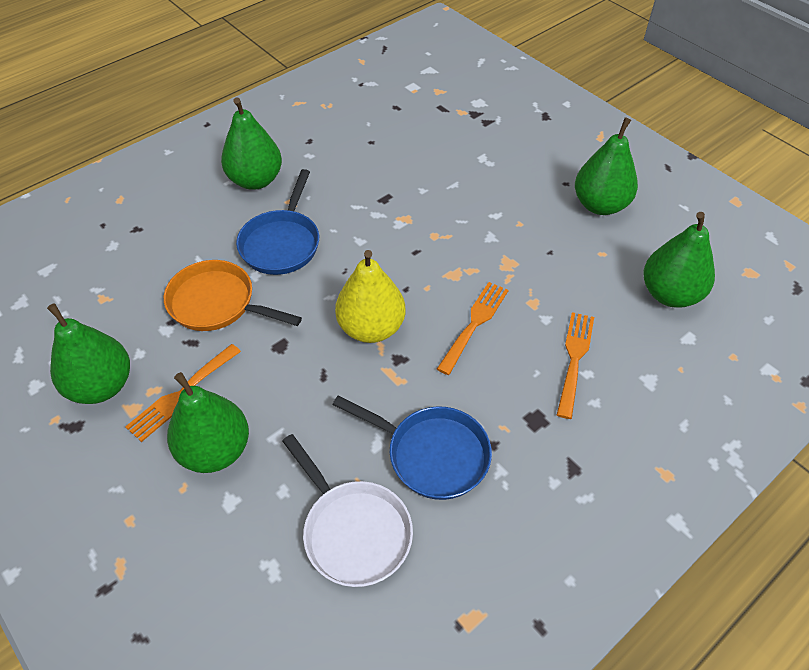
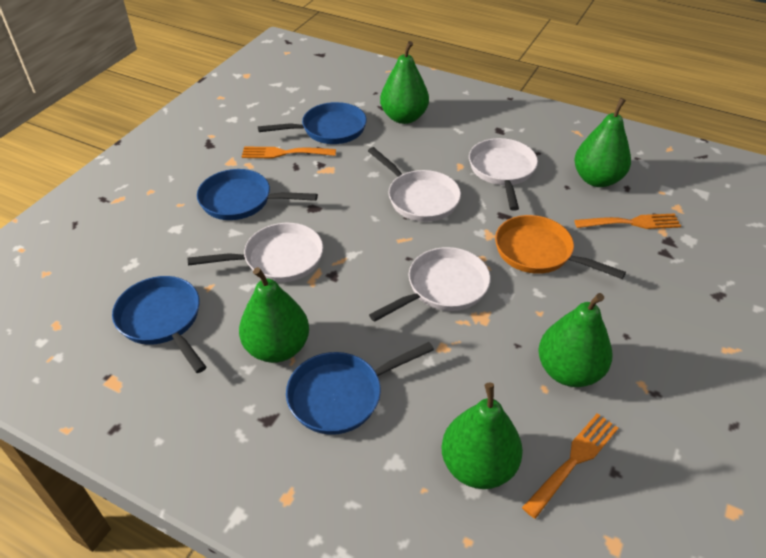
blue pan: [236,169,319,275] [333,395,492,500] = 2 -> [112,276,206,373] [197,169,318,220] [258,102,367,144] [286,342,434,435] = 4
white pan: [282,434,413,587] = 1 -> [187,223,323,282] [368,147,461,222] [369,247,491,322] [469,138,538,211] = 4
yellow pear: [335,250,405,343] = 1 -> none = 0

